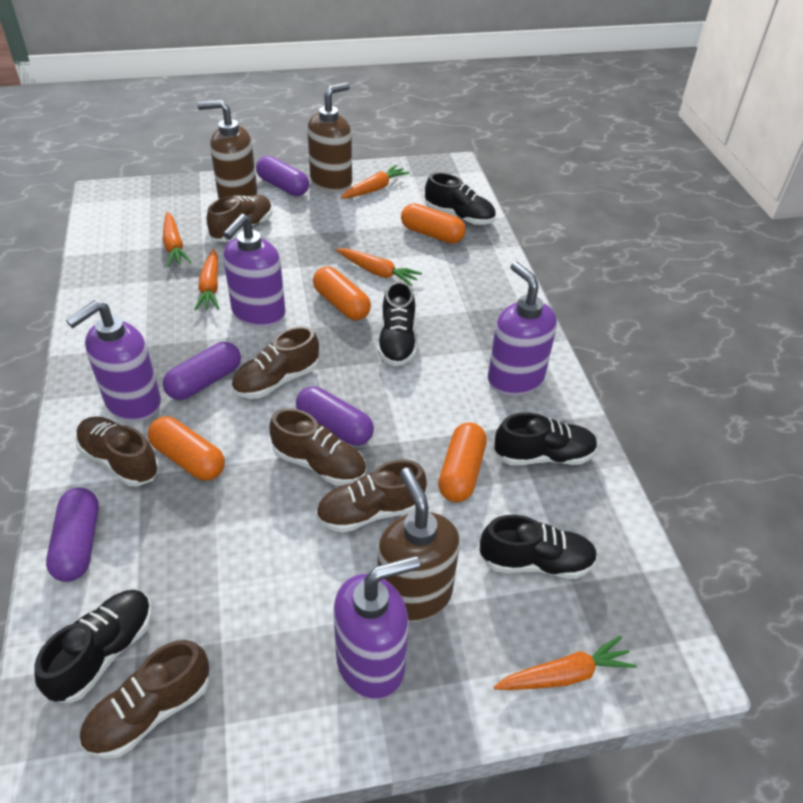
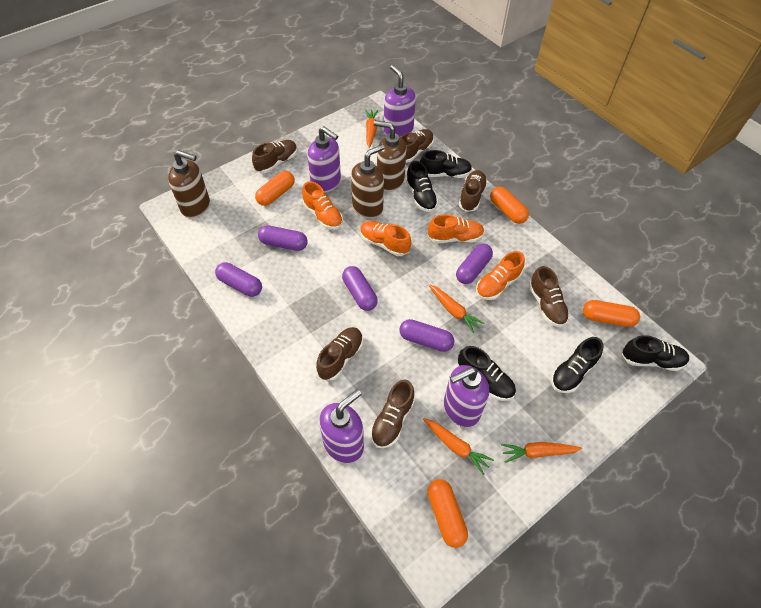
orange carrot: [163,212,191,267] [194,249,219,311] [336,248,422,286] [340,165,410,199] [494,636,637,690] = 5 -> [365,110,378,148] [423,418,494,475] [429,284,485,333] [501,442,582,463] = 4
orange shoe: none = 0 -> [302,182,343,230] [360,221,411,256] [428,214,484,243] [476,251,525,300] = 4
purple capsule: [46,487,99,582] [163,342,241,400] [256,156,309,196] [296,386,374,446] = 4 -> [215,262,262,297] [258,225,308,251] [342,266,378,311] [399,319,454,352] [456,244,493,284] = 5

